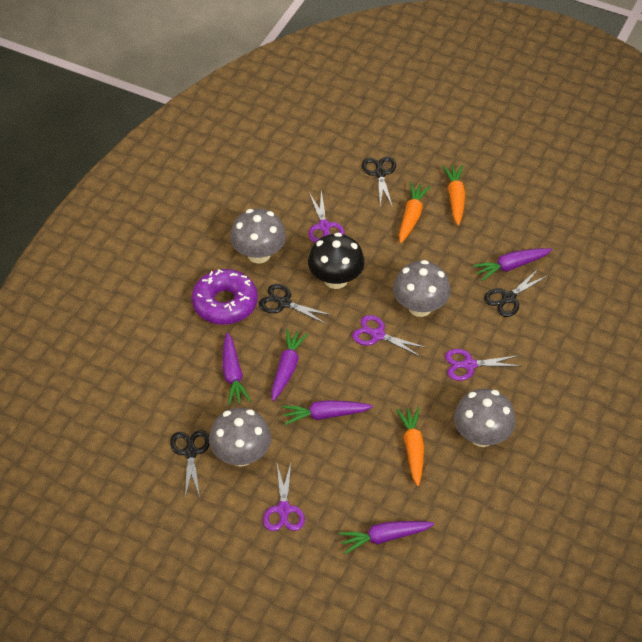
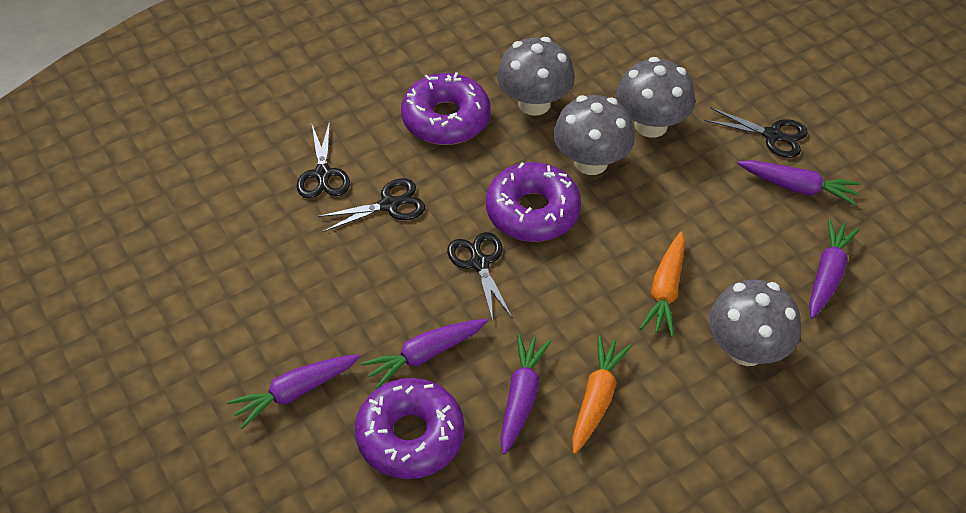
black mushroom: [308,232,365,289] = 1 -> none = 0
orange carrot: [396,407,424,486] [399,182,431,243] [443,165,465,226] = 3 -> [572,336,632,454] [640,232,685,337] = 2
purple donut: [192,269,258,325] = 1 -> [355,378,464,479] [401,72,491,145] [486,162,581,242] = 3
purple scissors: [263,463,305,531] [309,191,345,243] [352,315,427,357] [445,349,520,381] = 4 -> none = 0

